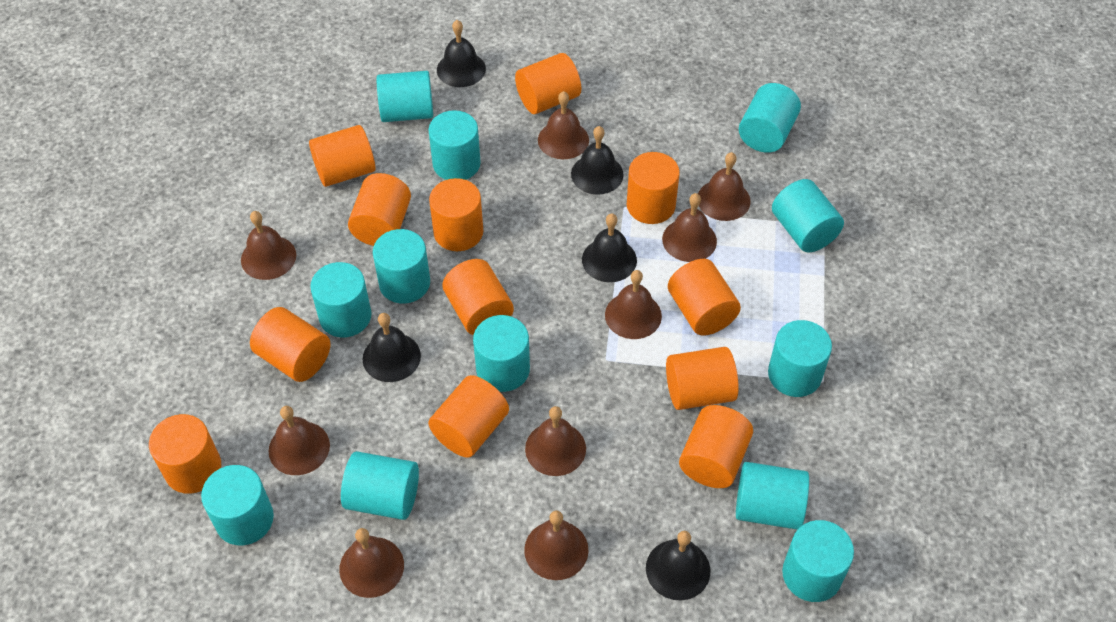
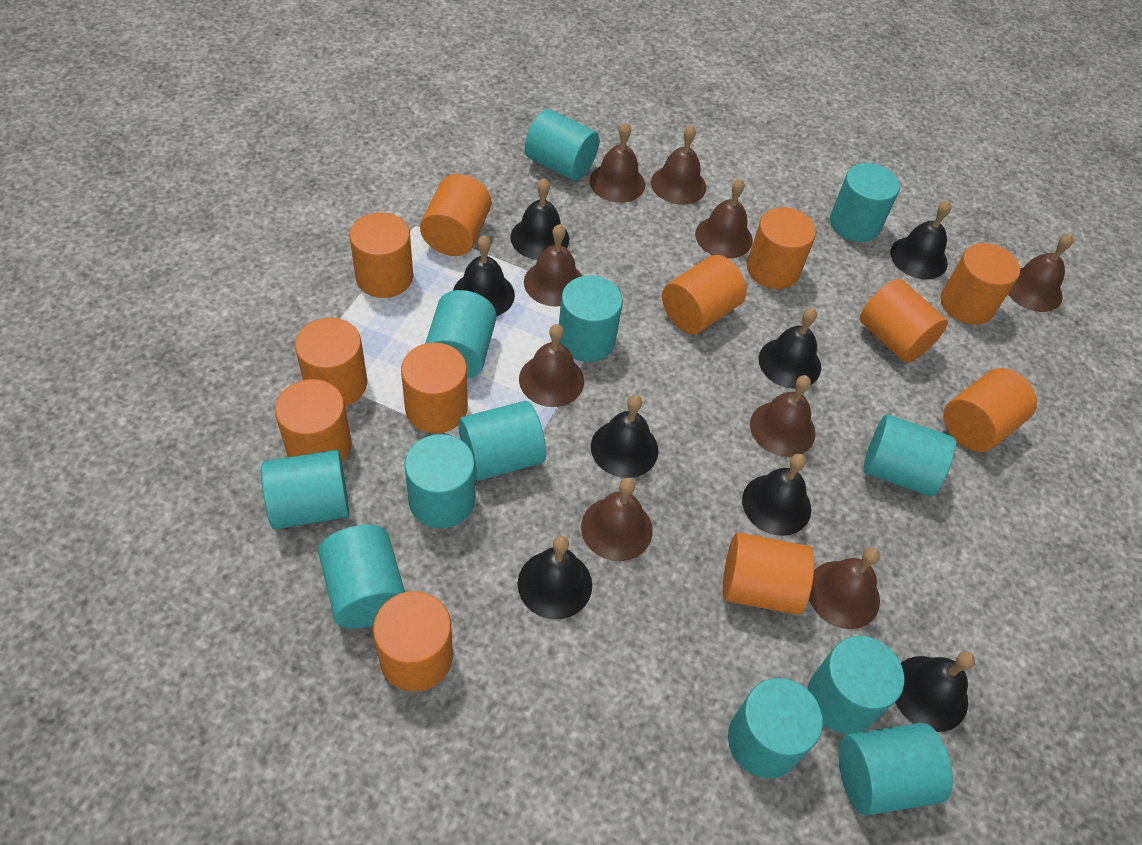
black bell: [363,313,421,382] [437,20,486,87] [571,126,624,194] [582,213,637,282] [646,531,710,601] = 5 -> [453,235,515,316] [510,178,569,260] [518,536,592,619] [591,395,658,478] [742,454,811,536] [759,308,821,389] [890,201,951,279] [895,651,975,732] = 8

